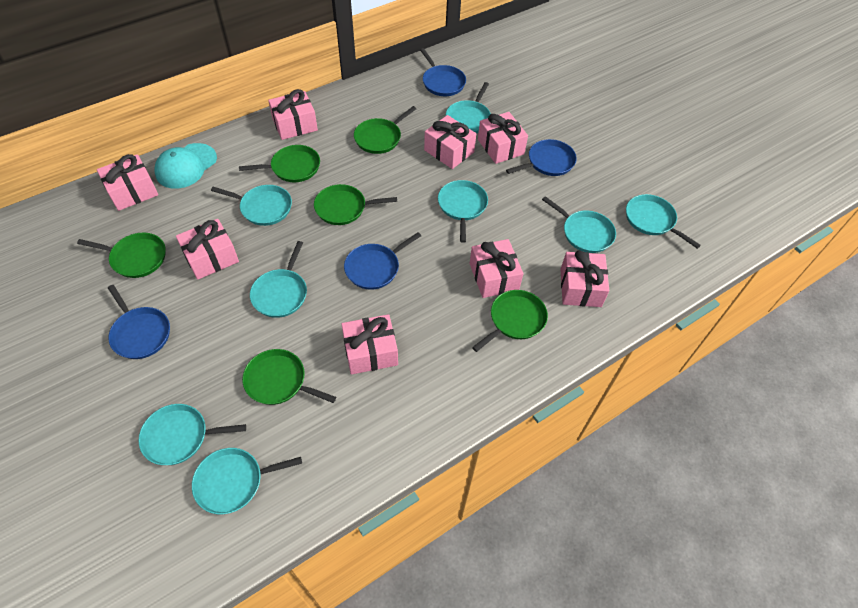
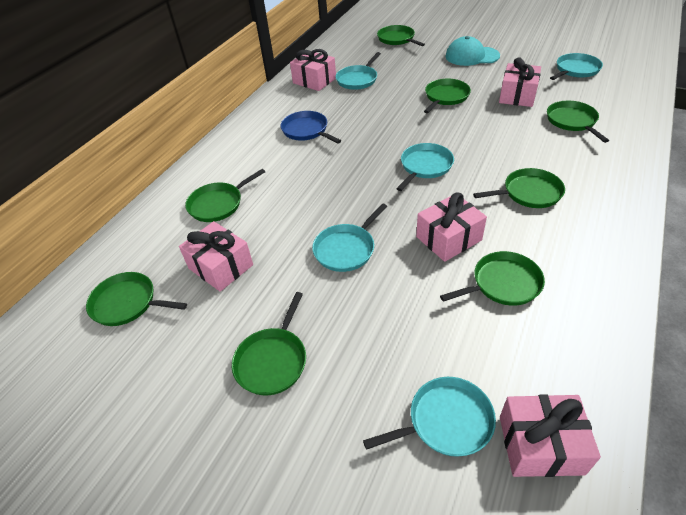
blue pan: [108,285,170,359] [344,232,421,290] [420,48,466,96] [506,139,577,176] = 4 -> [280,111,341,143] = 1
green pan: [77,233,166,278] [239,145,320,182] [242,349,336,405] [314,184,397,225] [354,106,416,154] [472,290,548,352] = 6 -> [86,272,187,326] [185,169,265,222] [232,292,306,395] [377,25,425,46] [424,79,471,113] [440,251,545,306] [473,168,565,208] [547,101,609,143] = 8
pink gift: [97,154,158,211] [176,219,239,280] [268,89,318,140] [341,314,398,374] [424,115,476,169] [470,239,523,298] [478,112,528,164] [560,250,609,307] = 8 -> [179,221,253,292] [290,49,336,91] [416,192,487,262] [499,57,541,107] [500,394,601,477] = 5
turquoise pan: [139,404,246,465] [192,448,302,514] [211,185,292,226] [250,241,307,318] [438,180,488,243] [446,82,491,133] [542,196,616,253] [626,194,701,249] = 8 -> [312,203,387,272] [335,52,381,90] [363,377,496,457] [396,143,454,191] [550,53,603,80] = 5

